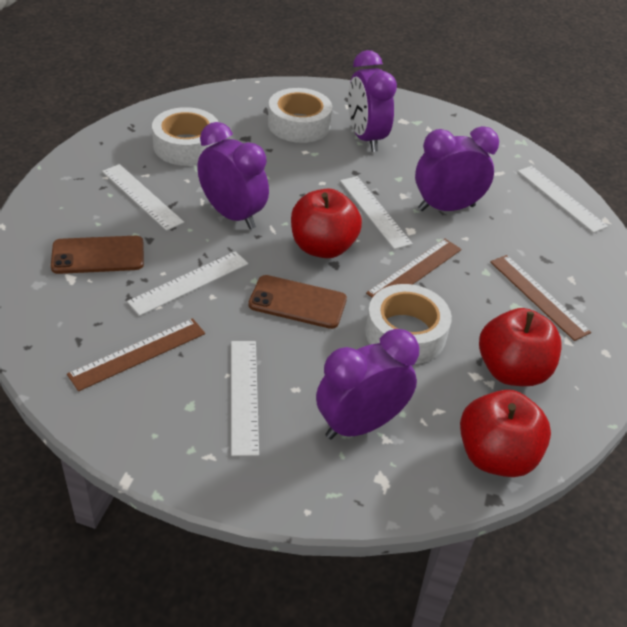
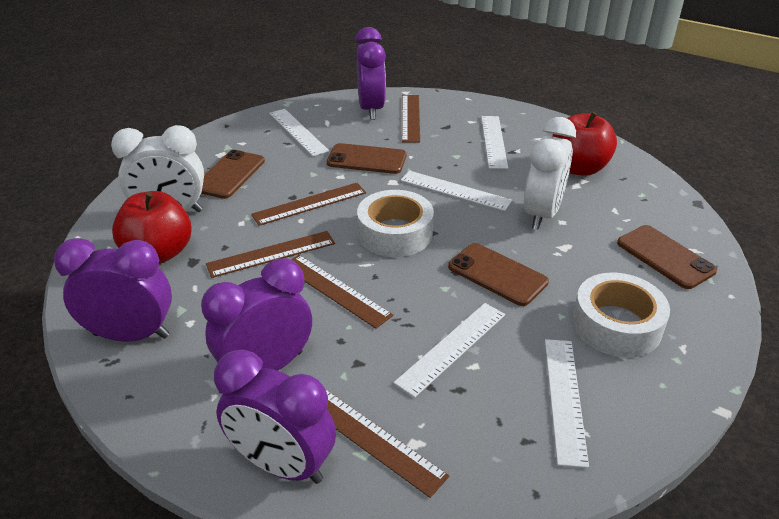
brown phone: [51,236,144,274] [248,275,347,329] = 2 -> [201,150,265,199] [327,143,406,174] [448,243,549,306] [617,225,717,289] = 4
brown ruler: [67,318,205,391] [366,239,462,297] [490,255,591,341] = 3 -> [206,231,335,278] [251,183,366,226] [291,255,393,329] [325,389,449,498] [402,95,420,143] = 5
red apple: [291,189,362,258] [460,390,551,477] [479,308,562,386] = 3 -> [112,191,192,264] [552,112,617,176] = 2
white clock: none = 0 -> [111,125,204,212] [524,117,576,230] = 2
white tape: [152,107,218,166] [268,88,332,143] [365,284,452,364] = 3 -> [357,190,434,257] [572,273,670,357] = 2

